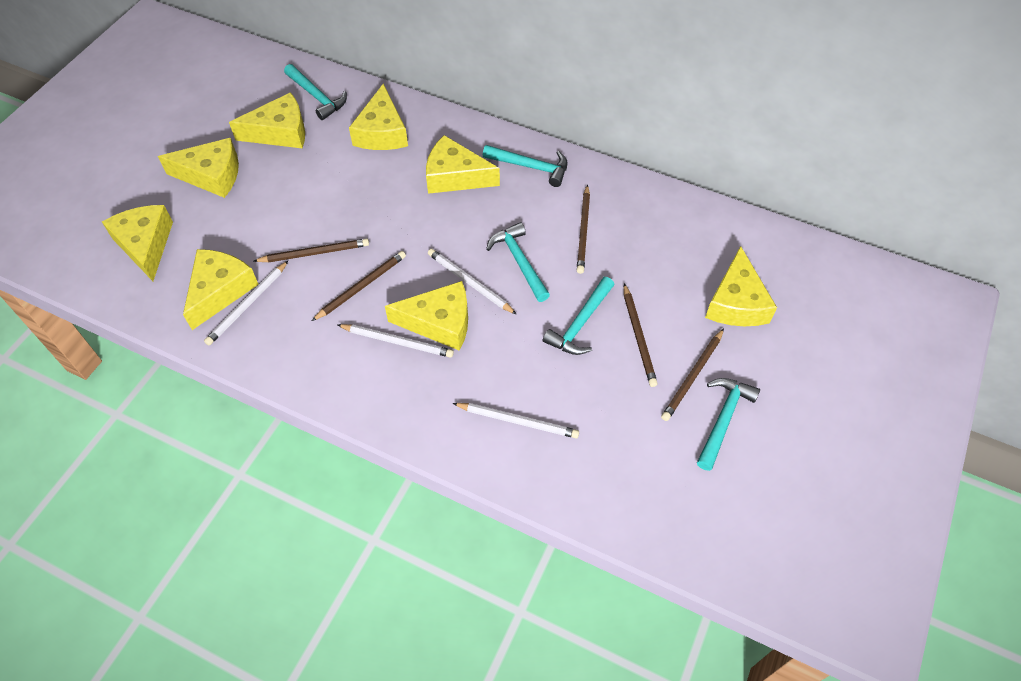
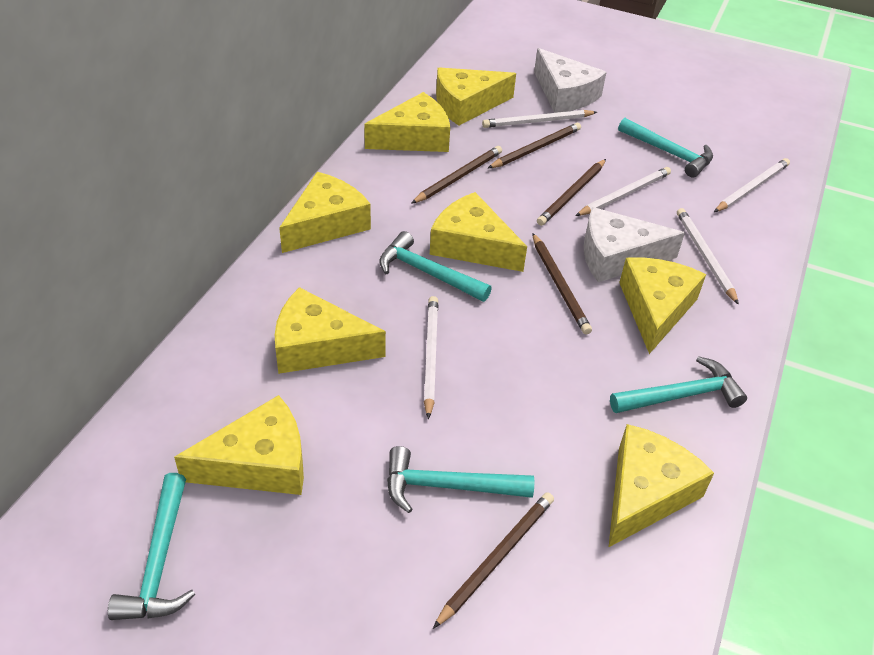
white cheese: none = 0 -> [534,48,607,113] [584,207,685,282] = 2
white pencil: [204,261,288,345] [338,324,454,358] [428,249,516,314] [452,403,579,438] = 4 -> [424,296,438,419] [482,110,597,128] [575,167,671,216] [677,208,739,305] [714,158,790,212] = 5

